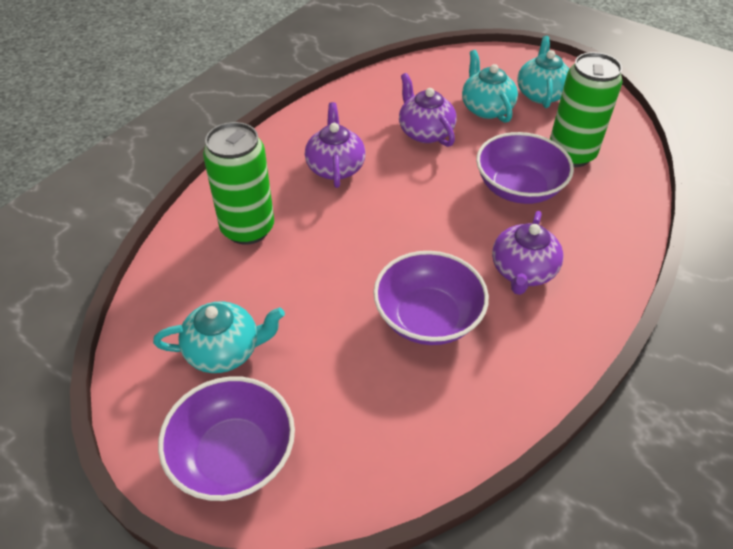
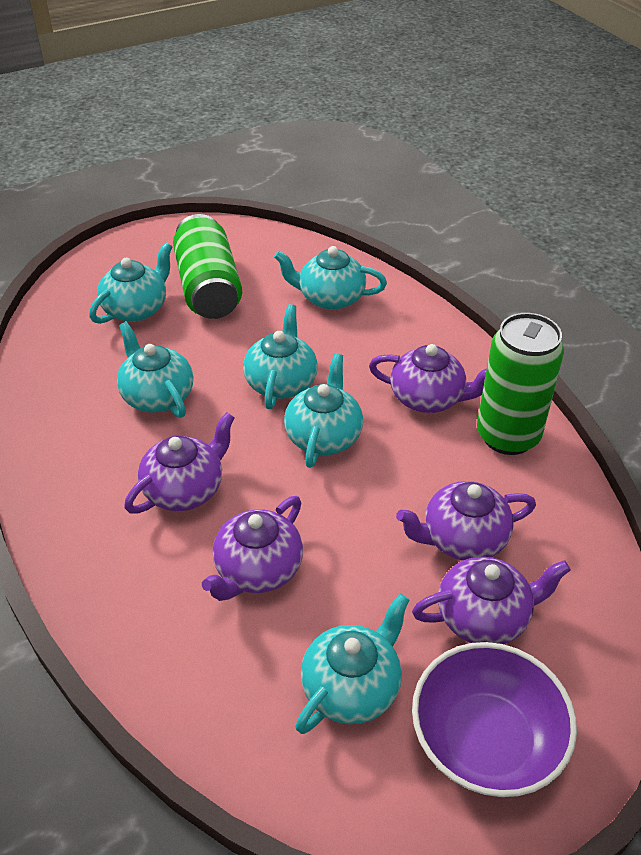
purple bowl: [158,376,295,501] [373,251,489,345] [476,132,574,204] = 3 -> [412,642,577,797] = 1
purple teapot: [305,102,366,188] [399,73,456,147] [492,211,563,295] = 3 -> [124,412,235,513] [202,496,303,601] [369,344,487,413] [396,481,536,561] [412,557,571,644] = 5
turquoise teapot: [153,301,285,373] [462,50,518,123] [517,36,569,108] = 3 -> [89,242,172,324] [117,322,193,418] [243,304,318,409] [274,246,387,310] [284,354,363,468] [295,594,409,734] = 6

